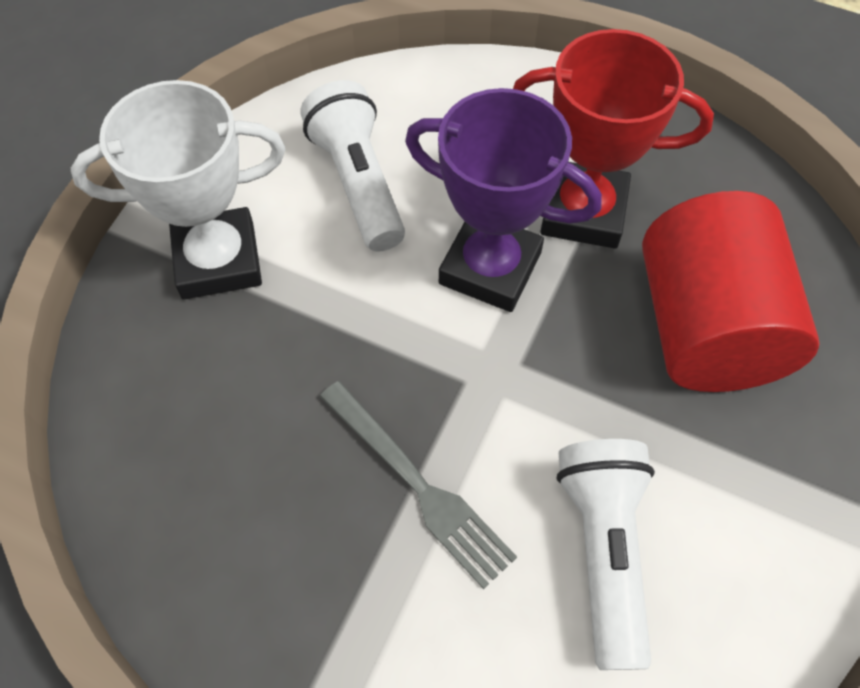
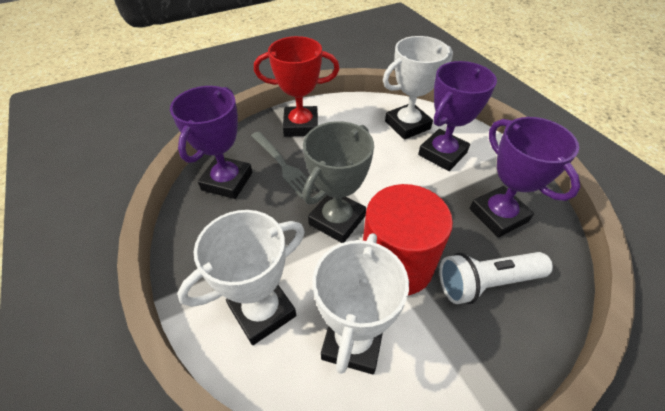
grey trophy: none = 0 -> [303,121,374,243] = 1
purple trophy: [405,88,602,312] = 1 -> [170,86,253,199] [418,61,497,171] [470,117,580,237] = 3
white flashlight: [300,80,405,252] [557,439,655,670] = 2 -> [439,252,553,304] = 1
white trophy: [71,80,286,300] = 1 -> [177,210,305,345] [313,233,409,374] [383,36,453,140] = 3

